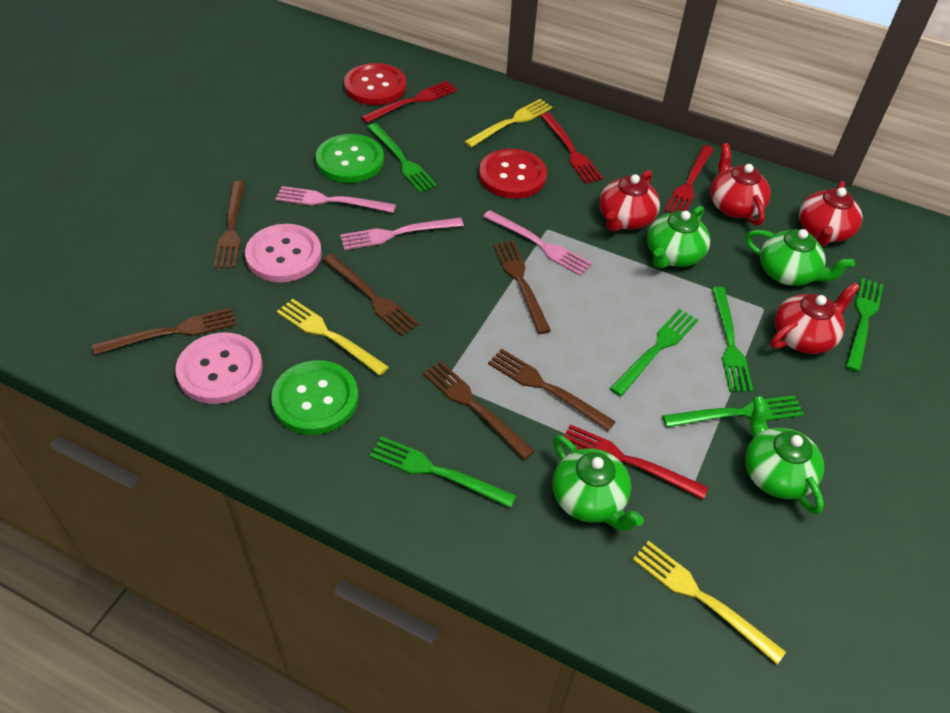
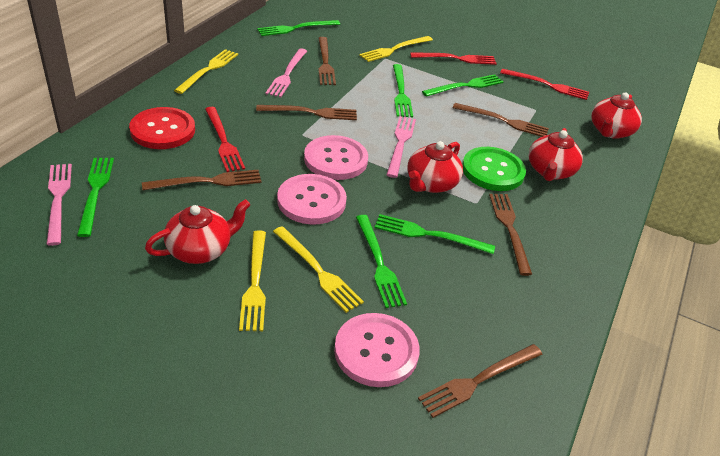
green button: [271,360,358,435] [316,134,384,183] = 2 -> [462,147,526,191] = 1
green teapot: [552,435,644,531] [647,206,710,269] [745,229,855,286] [745,396,824,514] = 4 -> none = 0
pink button: [175,332,263,404] [245,224,322,282] = 2 -> [277,174,347,225] [304,135,368,180] [334,313,420,387] = 3
red button: [344,63,406,105] [479,149,547,199] = 2 -> [129,107,195,149] = 1
red fork: [361,81,457,123] [540,113,603,184] [560,424,708,499] [664,145,714,213] = 4 -> [205,107,245,172] [410,53,497,65] [500,69,589,100] = 3
yellow fork: [277,299,389,376] [464,99,552,147] [632,541,786,664] = 3 -> [174,49,238,94] [239,230,266,331] [273,226,364,313] [359,36,433,62] = 4

